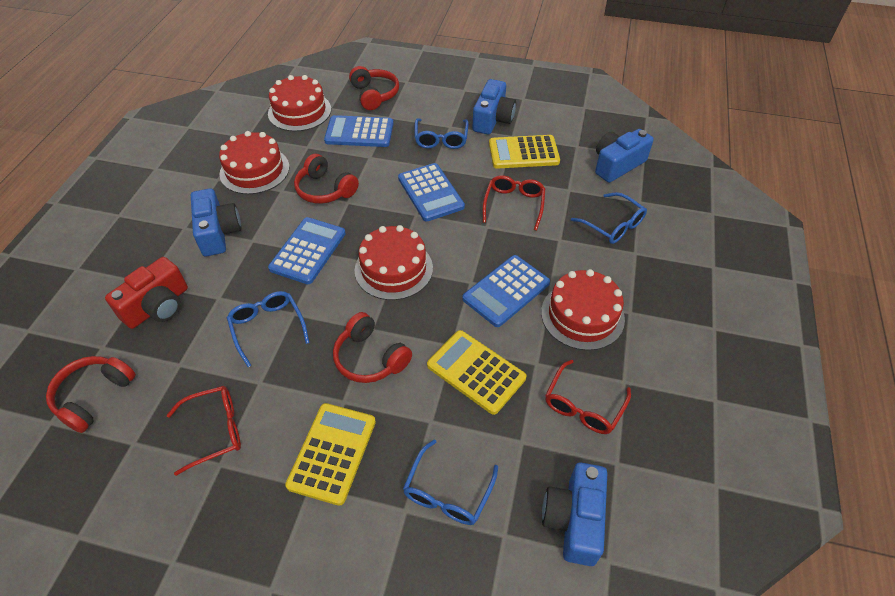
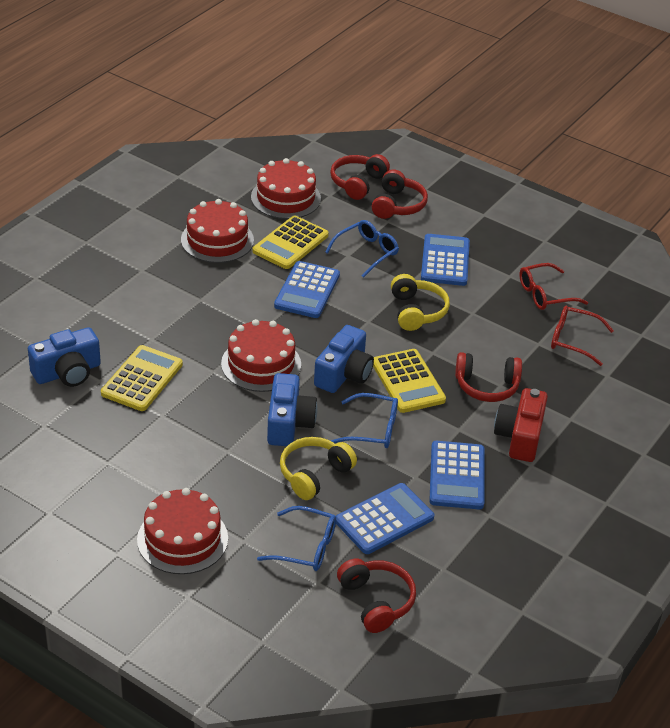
blue camera: [191,188,241,256] [472,79,516,135] [542,463,607,566] [595,129,654,183] = 4 -> [28,327,101,387] [267,373,318,446] [314,325,374,393] = 3
blue glasses: [227,291,309,367] [403,439,498,525] [415,118,469,149] [571,192,647,244] = 4 -> [257,506,336,571] [325,220,399,278] [331,393,398,448] = 3
red glasses: [167,386,241,476] [483,175,545,231] [545,360,631,434] = 3 -> [519,263,588,310] [551,306,614,366] = 2
yellow headphones: none = 0 -> [280,437,357,500] [391,274,450,331] = 2

